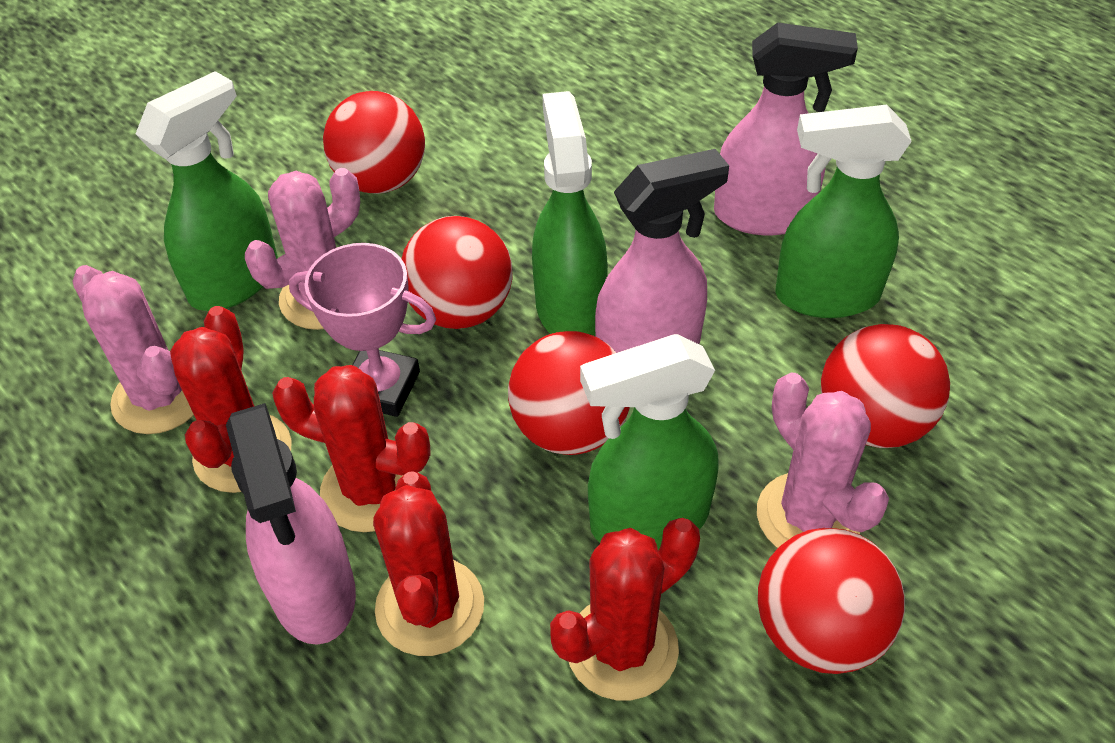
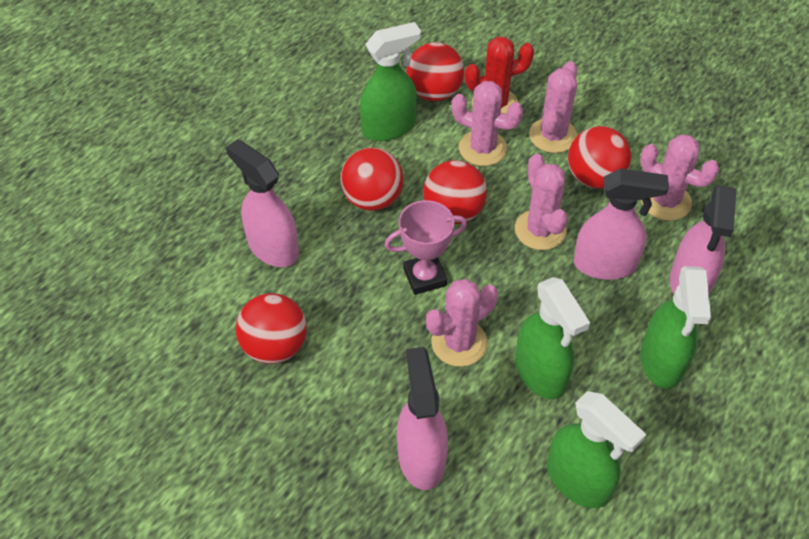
pink cactus: [72,265,194,434] [245,168,360,330] [757,373,889,548] = 3 -> [426,279,498,367] [451,81,523,166] [515,154,568,250] [529,61,577,153] [640,134,719,221] = 5
pink spray bottle: [226,403,356,645] [595,149,729,353] [714,23,858,235] = 3 -> [226,139,299,267] [397,347,448,490] [573,168,669,280] [670,185,737,294] = 4
red cactus: [170,306,292,493] [272,365,431,532] [373,471,484,656] [550,518,700,700] = 4 -> [465,37,534,114] = 1

